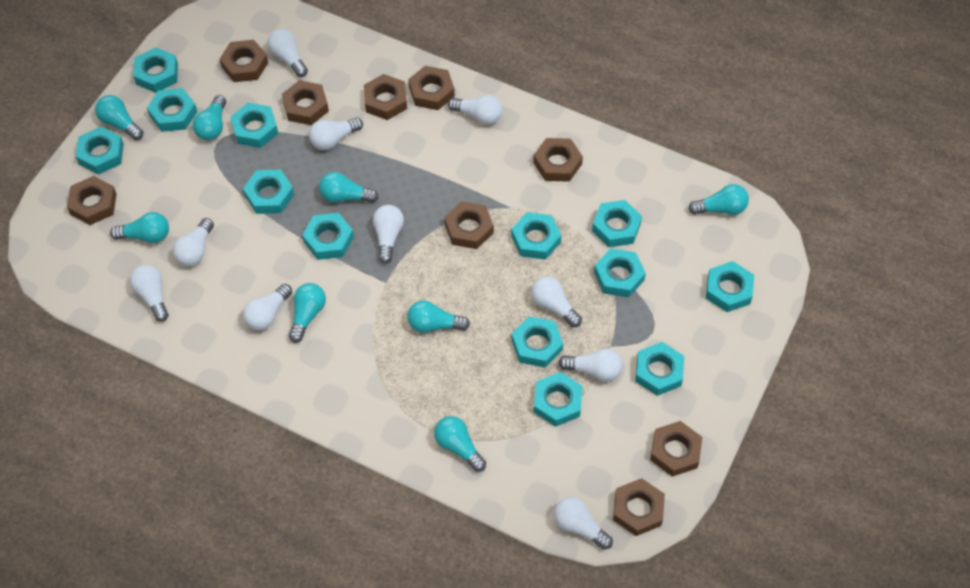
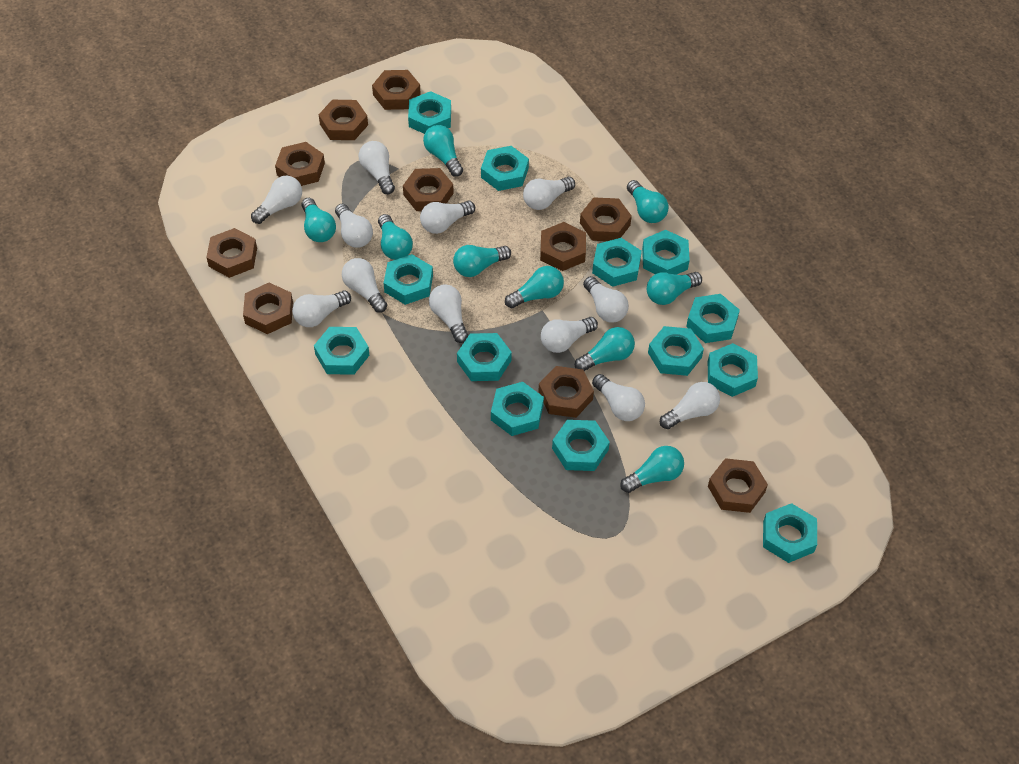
brown nut: [67,176,117,225] [220,40,268,82] [282,80,329,125] [364,74,407,120] [408,66,455,110] [444,201,494,249] [533,138,583,182] [613,478,665,536] [650,421,702,477] = 9 -> [206,228,257,278] [243,283,293,334] [275,142,325,186] [319,100,368,140] [372,70,421,110] [403,168,454,211] [538,366,594,418] [540,222,586,271] [580,197,632,241] [708,458,768,513] = 10
turquoise light bulb: [95,95,143,140] [110,212,169,243] [193,95,226,140] [289,283,326,343] [319,172,379,203] [407,300,470,333] [434,416,486,472] [688,184,749,215] = 8 -> [302,198,336,242] [378,214,413,260] [423,125,463,177] [453,245,511,277] [505,266,564,308] [575,327,635,371] [620,446,684,493] [627,180,669,223] [647,272,702,305] = 9
white light bulb: [130,264,169,322] [173,218,214,266] [243,284,292,330] [267,29,308,77] [309,117,363,150] [373,205,404,264] [448,95,502,125] [531,276,582,327] [554,497,613,550] [558,349,622,382] = 10 -> [251,176,302,224] [292,290,351,327] [335,204,373,248] [342,258,387,313] [359,141,395,194] [420,201,475,234] [429,284,468,343] [523,177,575,210] [541,317,598,353] [583,276,629,323] [592,374,645,421] [660,382,720,429] = 12

